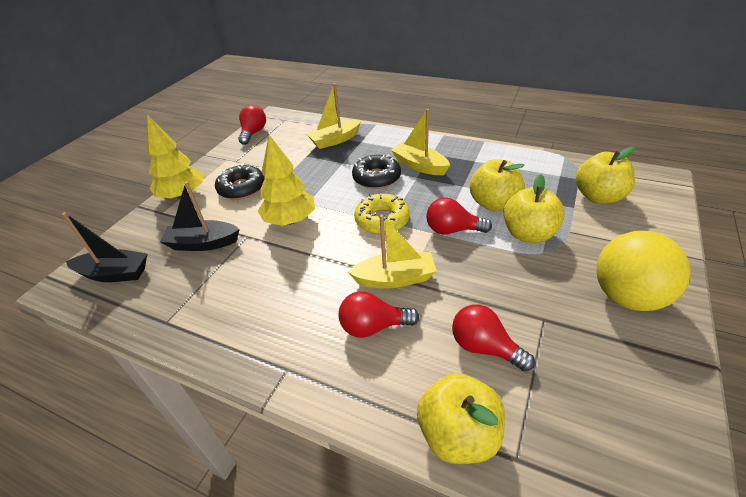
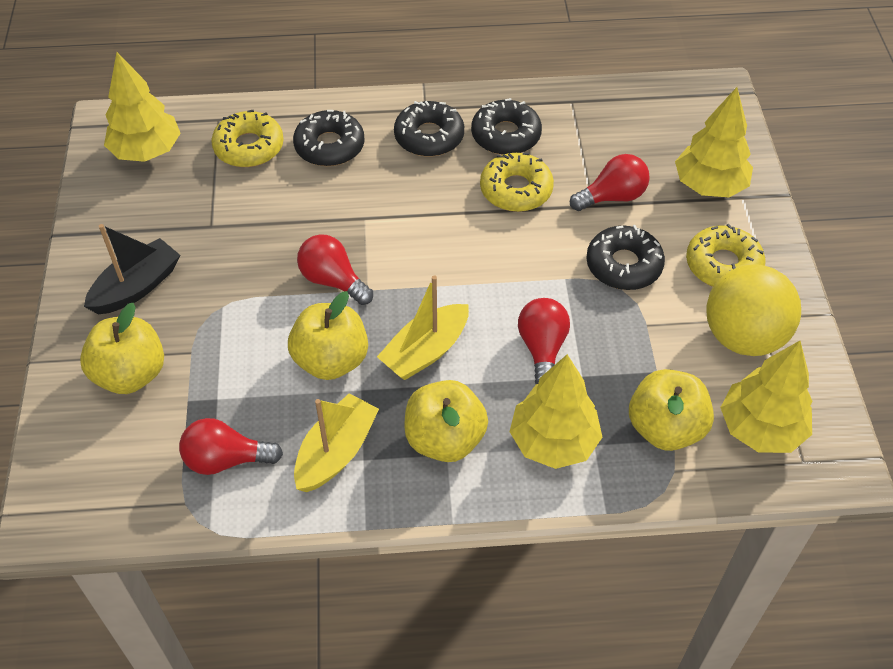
black boat: [62,212,147,282] [160,181,240,251] = 2 -> [84,224,180,314] = 1
black donut: [215,163,265,200] [352,154,401,189] = 2 -> [293,110,365,166] [394,101,464,157] [471,98,542,155] [586,225,665,290] = 4
yellow boat: [307,83,361,149] [348,214,437,289] [391,109,450,175] = 3 -> [294,393,379,492] [377,275,469,380] = 2
yellow donut: [354,193,410,234] = 1 -> [211,109,284,167] [480,153,554,212] [686,224,766,287] = 3
yellow tree: [147,115,203,199] [258,135,315,226] = 2 -> [104,52,181,162] [510,354,602,469] [675,87,753,197] [720,341,813,453] = 4

